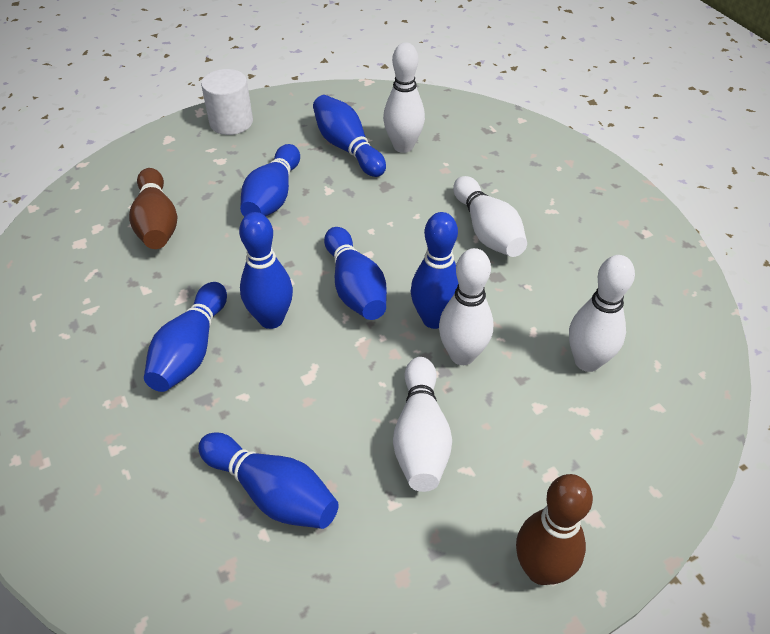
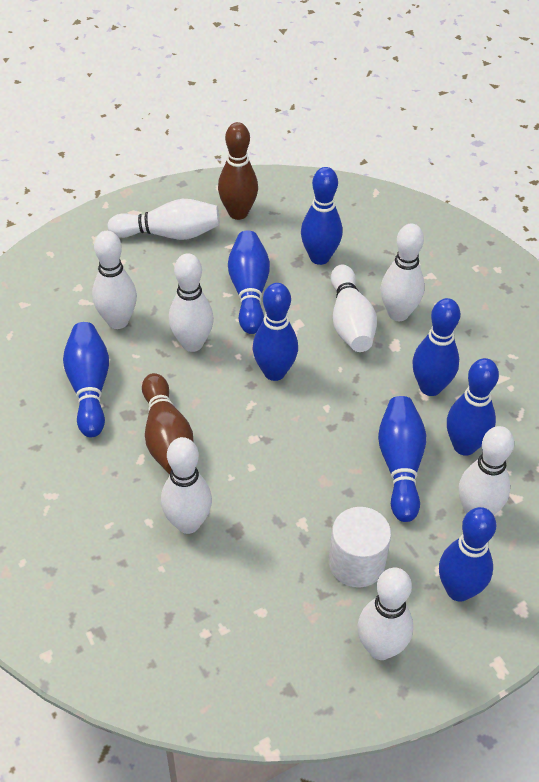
blue bowling pin: [144,282,227,392] [198,432,339,529] [239,212,293,329] [240,144,300,217] [313,95,386,177] [324,227,387,320] [411,212,458,329] = 7 -> [63,322,109,437] [228,230,270,334] [253,283,298,381] [301,167,343,265] [378,396,426,522] [412,298,460,396] [439,507,496,602] [447,358,499,456] = 8
white bowling pin: [383,42,425,153] [393,357,452,492] [439,248,493,365] [453,176,527,257] [569,255,635,372] = 5 -> [92,231,137,329] [108,199,220,240] [161,437,212,534] [169,253,214,352] [331,265,377,352] [358,568,413,660] [381,223,425,321] [459,426,514,515] = 8

